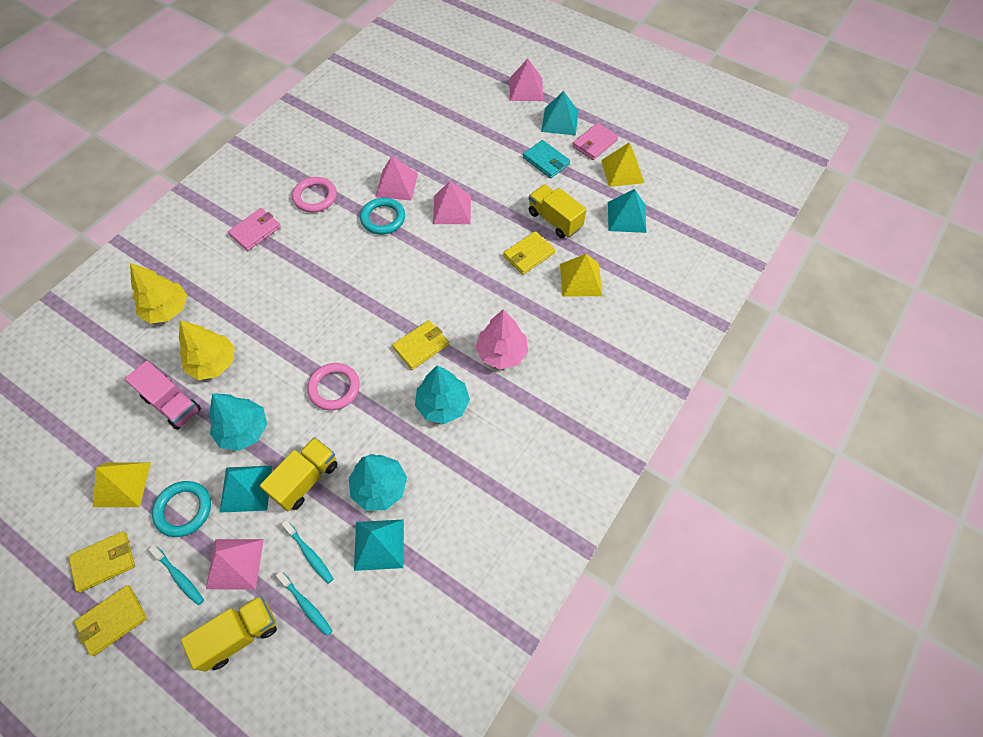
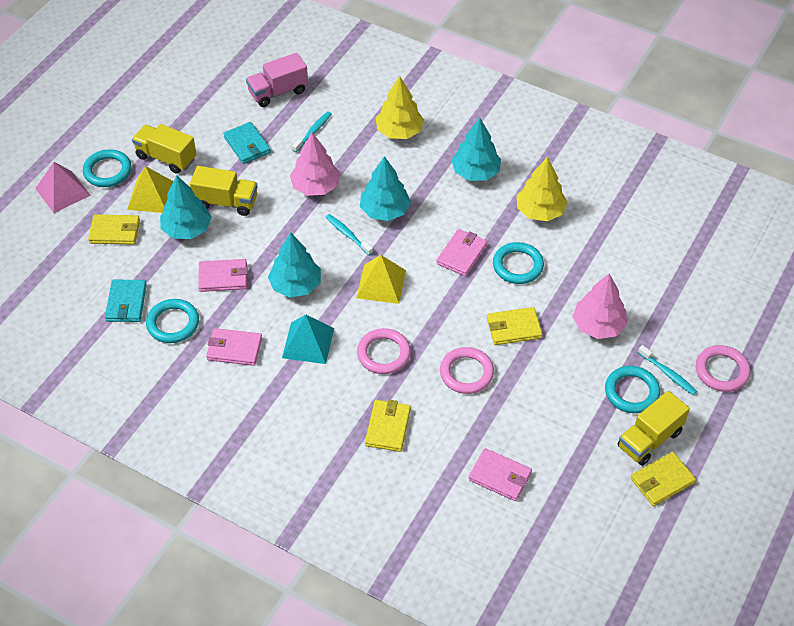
pink pyramid: [206,539,264,589] [376,156,418,201] [433,181,471,224] [509,59,543,101] = 4 -> [35,162,91,213] = 1
pink ring: [292,177,337,213] [307,363,360,410] = 2 -> [357,328,411,374] [440,347,494,394] [696,345,751,392] = 3
pink tree: [476,309,528,369] = 1 -> [290,132,340,196] [572,274,628,339] = 2
pink wallet: [228,208,281,251] [573,123,618,160] = 2 -> [198,259,248,292] [206,328,262,366] [436,229,487,276] [469,448,532,501] = 4
turquoise pyramid: [220,466,272,513] [354,519,404,571] [541,91,579,135] [608,189,647,233] = 4 -> [282,314,334,364] = 1
turquoise ring: [152,481,211,537] [360,198,405,235] = 2 -> [83,149,131,187] [146,299,199,343] [493,242,544,284] [605,366,660,413] = 4
turquoise tree: [209,393,267,451] [349,454,407,510] [415,365,470,424] = 3 -> [160,175,212,239] [268,232,321,298] [360,156,411,221] [451,117,501,181] = 4
turquoise wallet: [523,140,570,178] = 1 -> [105,280,147,322] [223,122,271,164] = 2
yellow pyramid: [93,462,151,507] [560,254,602,297] [601,142,644,187] = 3 -> [127,166,173,213] [356,255,406,304] = 2

